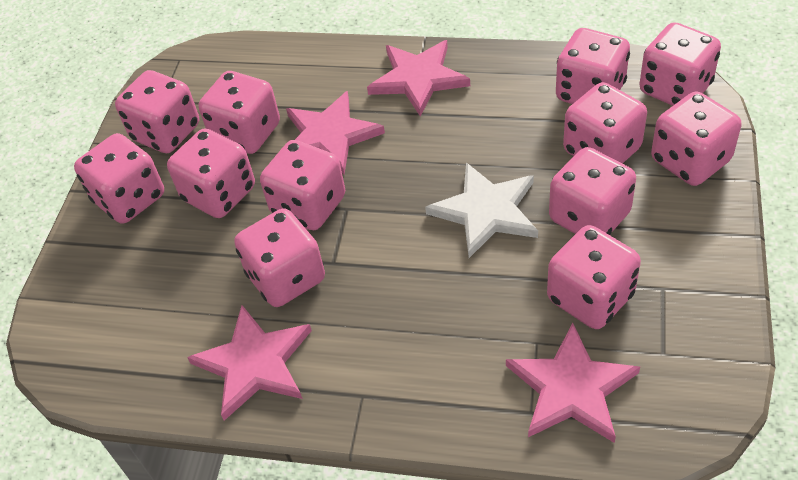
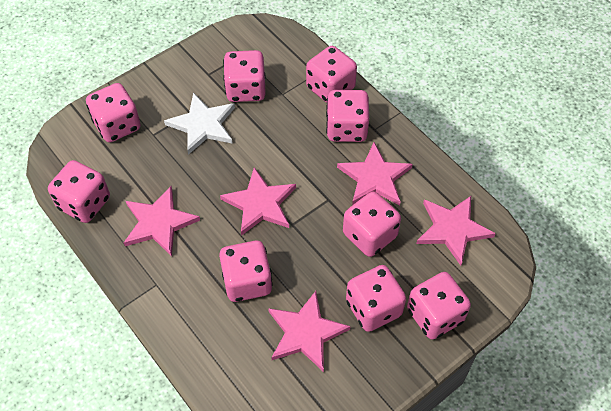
pink dice: [74,133,164,224] [115,70,199,153] [167,129,255,218] [199,71,280,154] [234,208,325,307] [260,140,345,230] [547,225,641,329] [549,147,636,235] [556,28,630,104] [563,82,647,164] [639,22,721,106] [651,91,741,186] = 12 -> [48,160,110,223] [86,83,141,142] [219,240,273,302] [223,50,266,102] [306,46,357,103] [326,90,369,142] [343,192,401,257] [346,265,406,332] [407,272,471,340] = 9
pink star: [187,305,312,421] [286,91,385,174] [367,40,470,117] [506,323,640,443] = 4 -> [124,186,200,256] [220,167,296,236] [268,291,351,372] [337,142,413,205] [416,196,496,266] = 5

